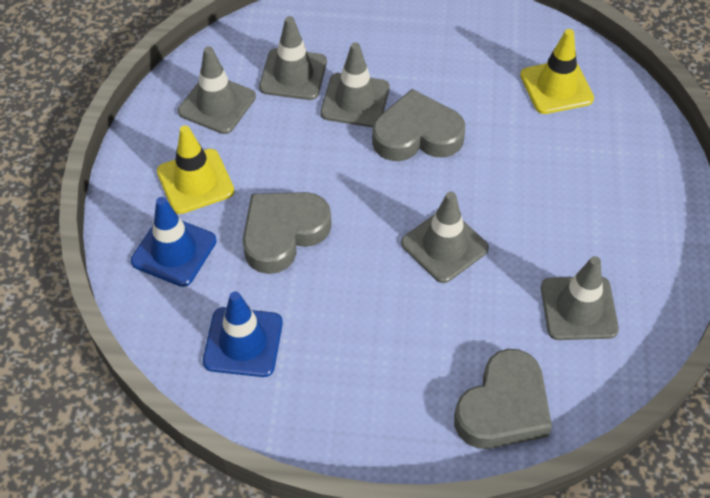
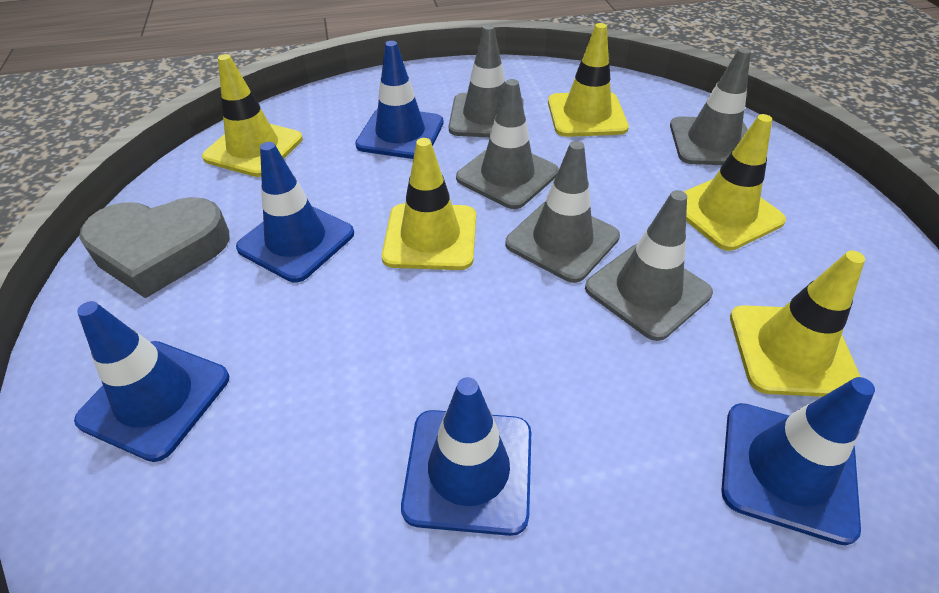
blue traffic cone: [131,197,217,287] [203,291,283,377] = 2 -> [74,301,229,462] [236,142,354,282] [355,41,443,159] [401,377,531,536] [721,377,875,545] = 5
grey heart: [243,192,331,274] [372,89,465,161] [454,349,552,449] = 3 -> [79,197,230,299] = 1
yellow traffic cone: [157,125,235,214] [520,29,594,114] = 2 -> [202,54,303,177] [382,138,476,270] [548,23,629,137] [684,114,786,251] [730,250,865,397] = 5

